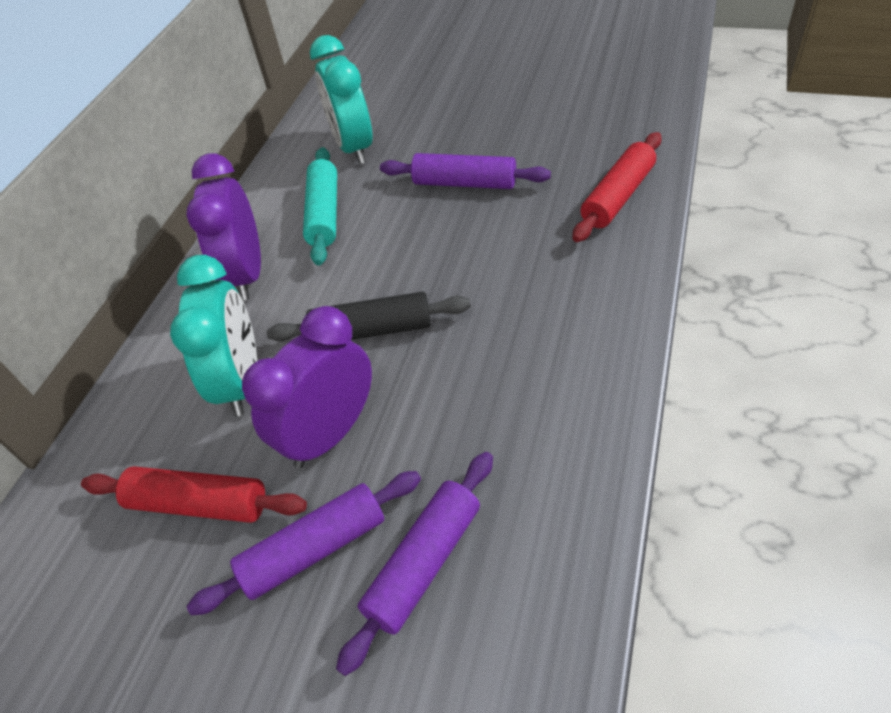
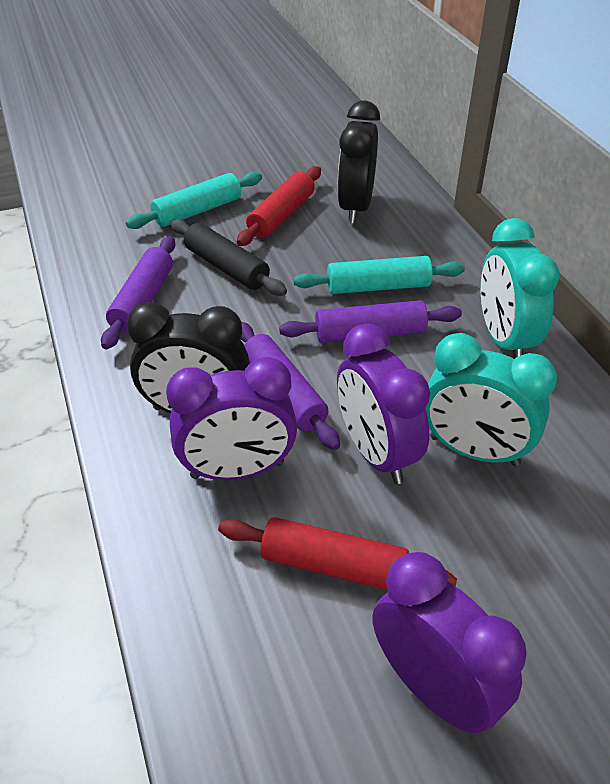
black clock: none = 0 -> [127,302,250,414] [337,100,380,224] = 2
purple clock: [186,153,261,300] [242,306,372,468] = 2 -> [166,357,297,480] [337,324,430,484] [373,552,527,733] = 3
turquoise rolling pin: [303,147,337,266] = 1 -> [126,172,262,229] [293,256,465,294] = 2

